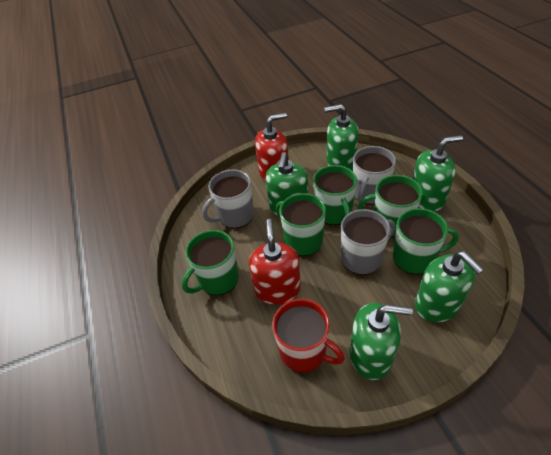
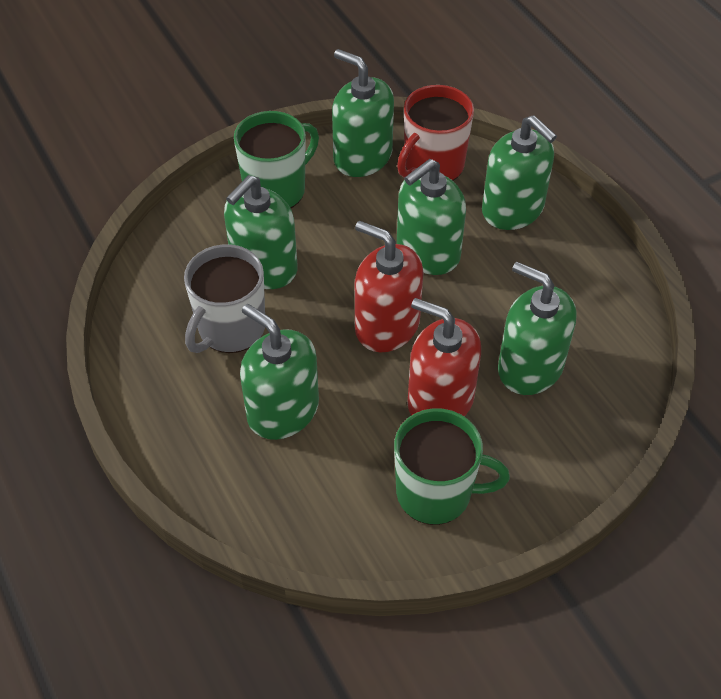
green mug: [182,230,239,295] [276,193,326,256] [313,165,357,225] [358,175,423,237] [393,208,459,274] = 5 -> [234,111,319,208] [394,408,510,525] = 2
green soap dispenser: [266,152,308,215] [324,104,359,170] [350,303,413,380] [413,135,463,211] [415,251,484,323] = 5 -> [224,175,298,289] [240,304,319,440] [332,49,394,177] [397,159,466,275] [482,115,557,230] [498,262,576,395] = 6
grey mug: [202,170,254,228] [341,209,395,275] [353,146,396,205] = 3 -> [184,244,265,353] = 1

